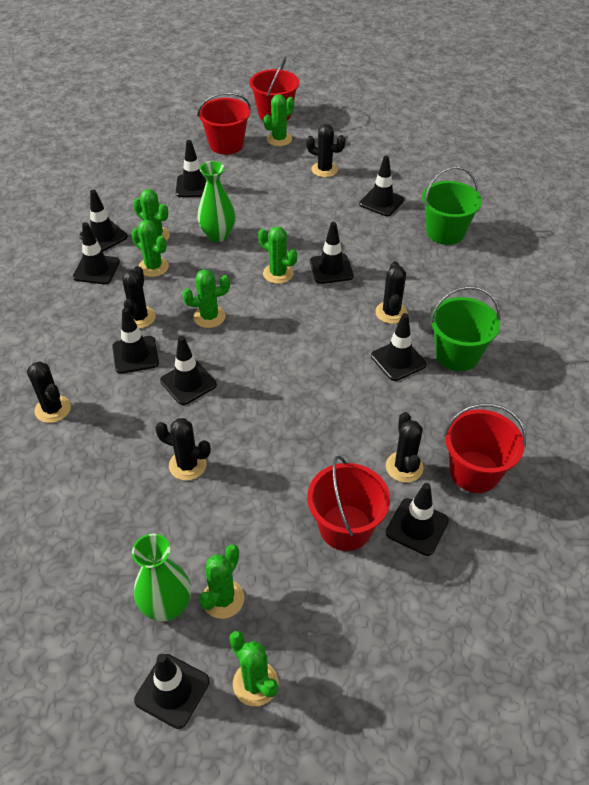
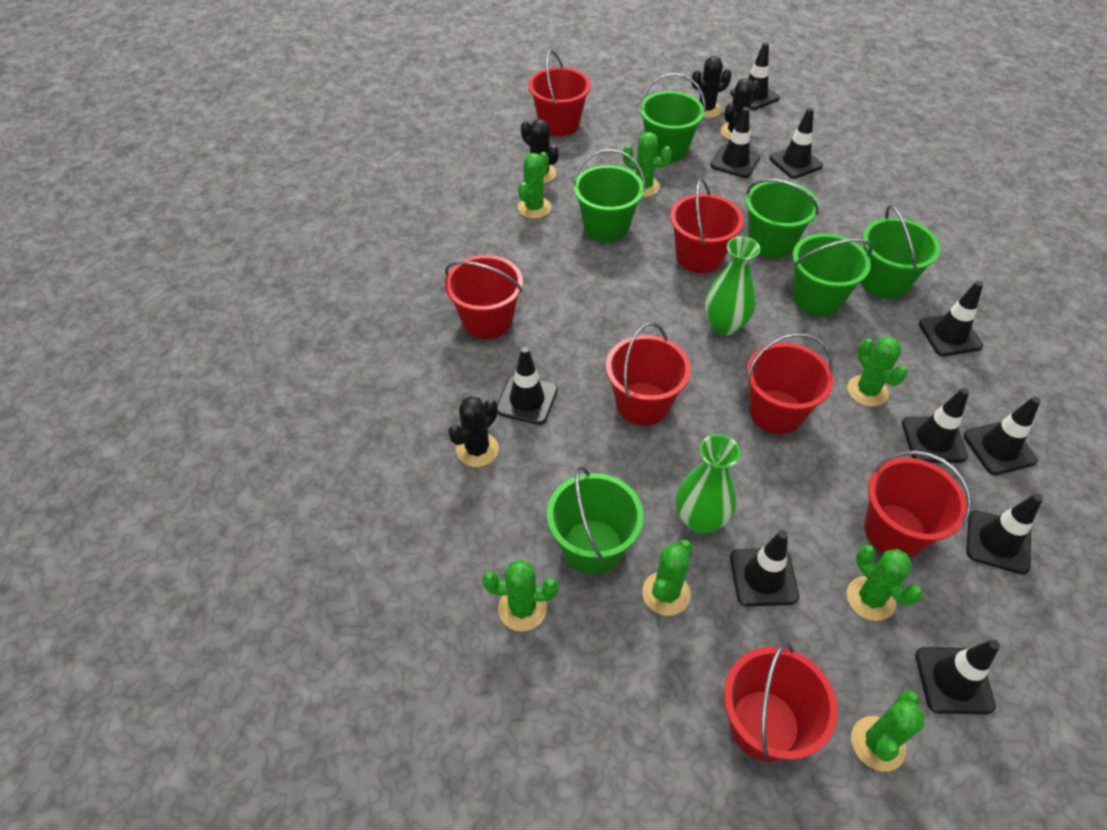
black cactus: [27,361,71,423] [122,266,156,329] [155,418,211,480] [306,124,346,177] [375,261,408,324] [386,412,424,483] = 6 -> [448,396,499,467] [521,119,559,183] [692,56,731,118] [720,78,760,140] = 4
green bucket: [422,166,482,245] [430,286,500,371] = 2 -> [547,466,644,575] [572,149,645,242] [639,73,705,162] [746,179,819,258] [792,233,873,316] [861,205,940,299] = 6
red bucket: [197,92,251,155] [249,56,299,121] [307,456,390,551] [444,403,526,493] = 4 -> [445,255,523,339] [528,50,591,136] [606,322,691,426] [670,179,744,273] [724,642,838,762] [746,333,834,434] [865,451,972,557] = 7

